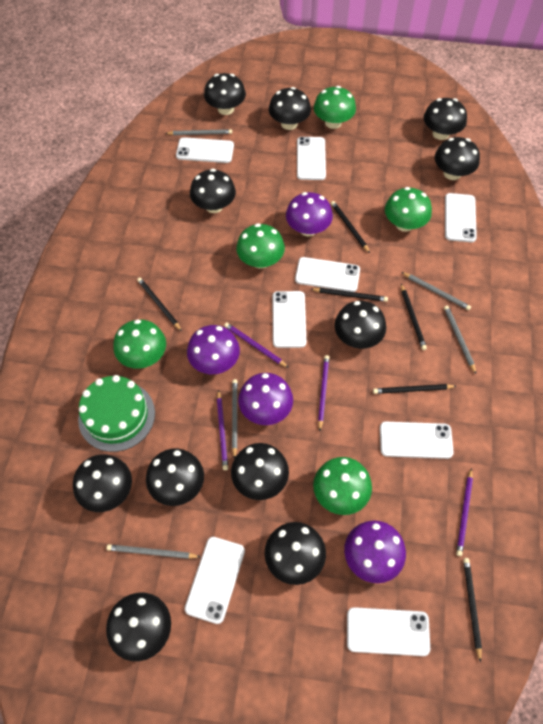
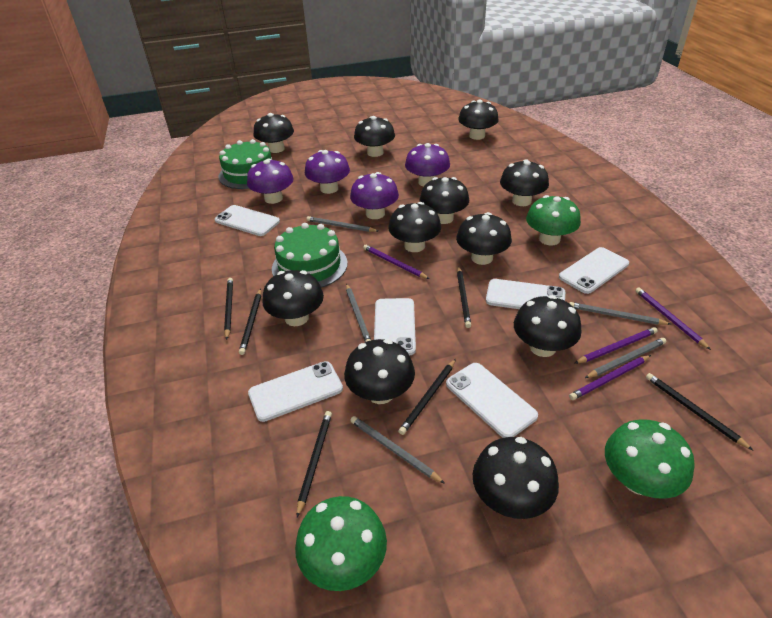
green cake: [78,375,155,452] = 1 -> [218,139,272,189] [272,223,348,288] = 2
green mushroom: [113,319,166,369] [236,223,285,269] [313,457,372,515] [314,86,356,129] [385,187,432,232] = 5 -> [295,496,387,591] [526,195,581,245] [605,420,695,499] = 3
white phone: [176,137,234,163] [185,537,245,624] [272,291,307,348] [295,257,360,292] [297,137,326,180] [347,607,430,656] [380,422,454,459] [445,193,477,242] = 8 -> [215,205,280,236] [248,361,343,422] [374,298,416,356] [446,363,538,438] [486,279,565,309] [559,247,629,294] = 6

